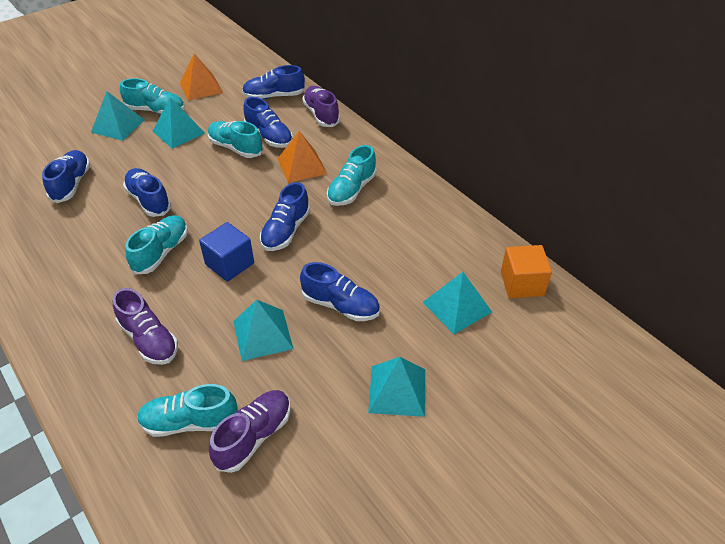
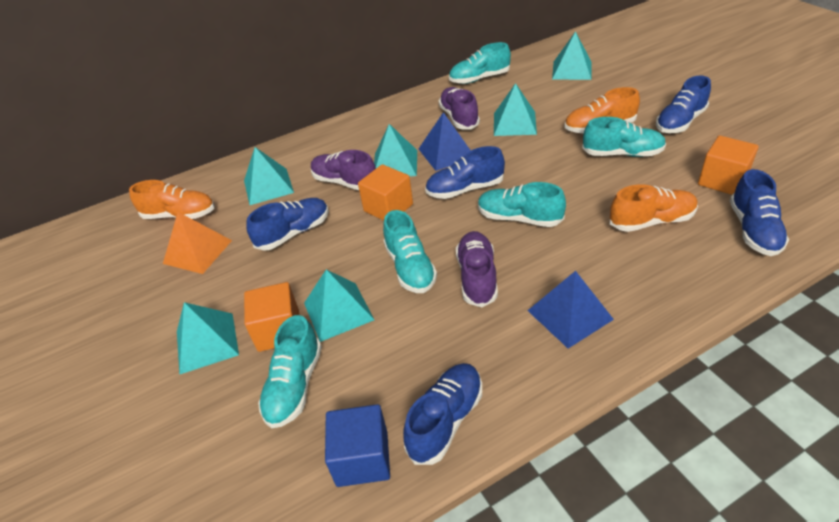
blue pyramid: none = 0 -> [419,112,471,171] [527,271,614,349] = 2
blue shoe: [42,150,91,203] [123,168,171,217] [242,65,305,99] [243,97,293,148] [260,182,310,251] [300,262,380,321] = 6 -> [247,198,329,251] [403,363,482,465] [425,146,505,199] [656,76,711,133] [730,169,789,256] = 5
orange cube: [501,245,552,298] = 1 -> [244,282,299,352] [358,164,413,221] [698,136,759,195] = 3
orange pyramid: [180,53,223,101] [278,131,327,183] = 2 -> [163,212,232,274] = 1
orange shoe: none = 0 -> [129,180,215,219] [564,87,640,133] [610,184,698,232] = 3
turquoise pyramid: [91,91,144,141] [153,97,205,149] [233,300,294,361] [368,357,425,417] [423,272,492,334] = 5 -> [177,302,239,375] [244,147,294,205] [304,269,374,342] [374,124,417,176] [494,83,537,136] [552,31,591,80] = 6

